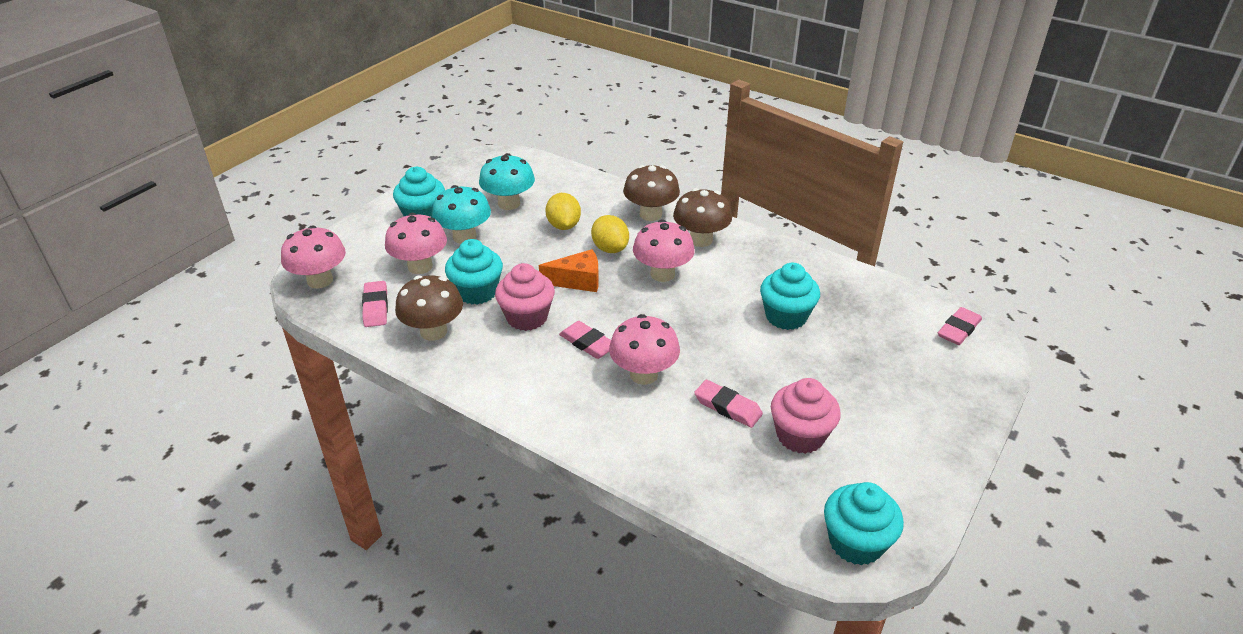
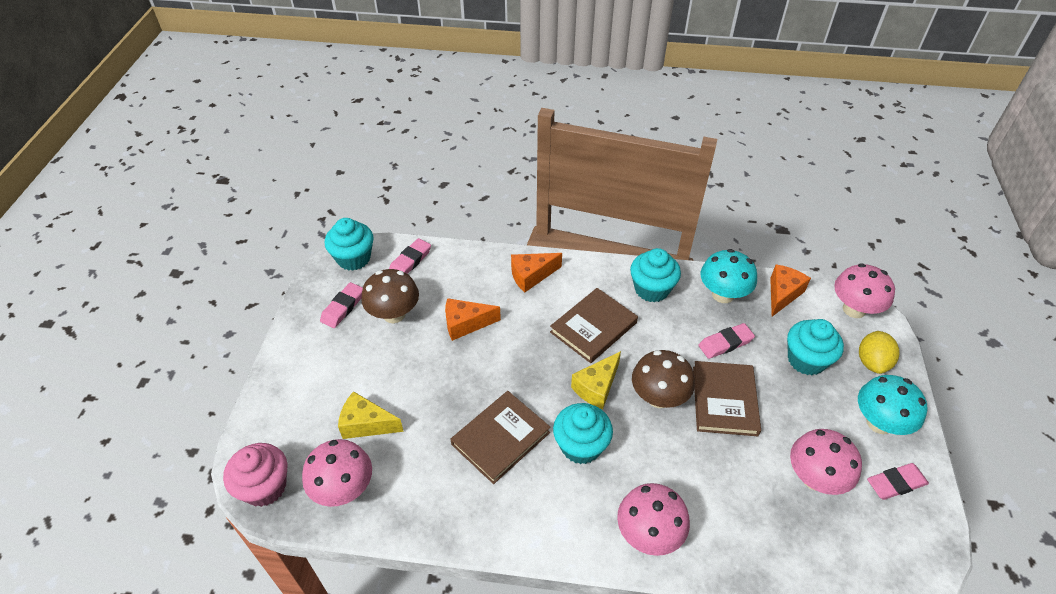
brown book: none = 0 -> [451,391,550,484] [550,288,638,363] [693,361,761,436] = 3
brown mushroom: [395,275,463,341] [623,165,680,221] [673,188,732,247] = 3 -> [361,269,419,323] [632,350,695,408] = 2
orange cheese: [539,249,599,292] = 1 -> [445,298,501,341] [511,253,562,293] [770,265,811,316] = 3
pink cupcake: [495,263,555,331] [771,378,841,454] = 2 -> [223,443,287,507] = 1
yellow cheese: none = 0 -> [338,391,404,439] [571,351,621,409] = 2
yellow lemon: [545,193,581,230] [591,215,629,253] = 2 -> [859,331,900,374] = 1

